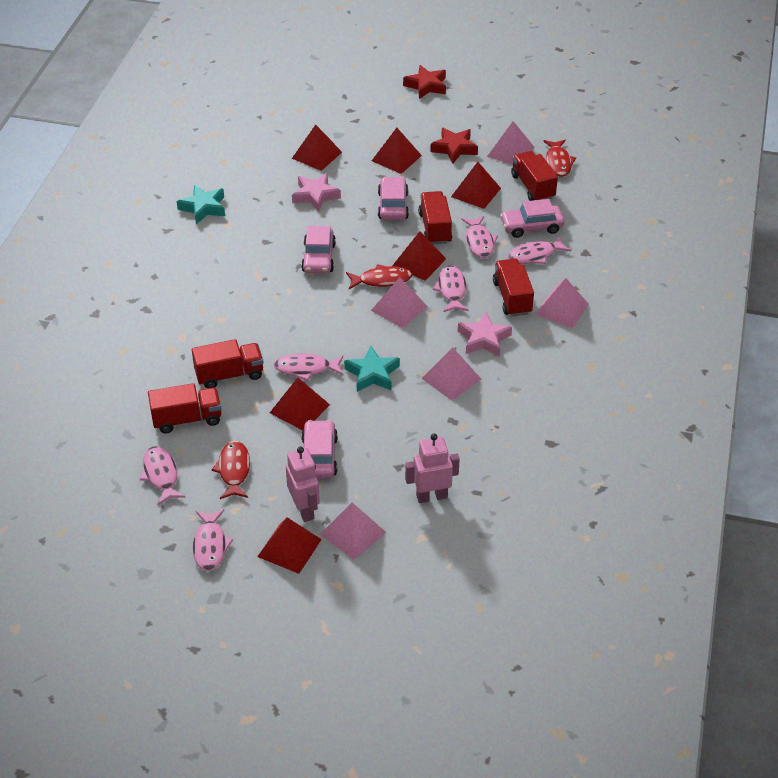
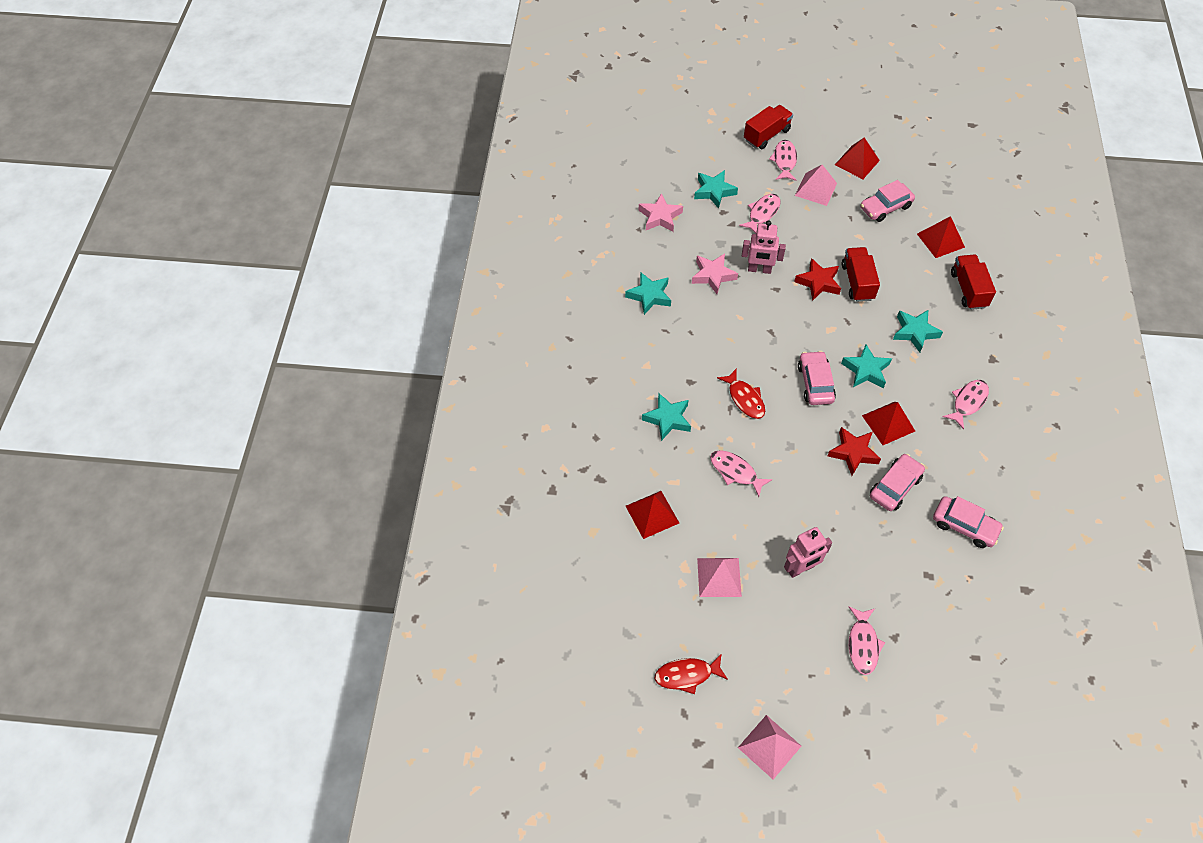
pink fish: [140,446,186,505] [193,509,233,571] [274,353,343,381] [433,266,468,312] [461,216,498,258] [508,236,571,264] = 6 -> [710,450,773,497] [739,194,781,233] [769,140,797,181] [849,607,885,675] [943,380,989,430] = 5
pink pyramid: [320,503,386,560] [371,277,428,328] [421,348,481,401] [487,121,534,165] [535,278,589,328] = 5 -> [697,558,742,597] [738,715,801,779] [795,165,837,206] = 3
red fish: [211,441,250,499] [346,264,412,289] [543,140,576,177] = 3 -> [655,655,728,694] [717,369,765,419] = 2
red pyramid: [257,517,322,574] [270,378,330,430] [292,125,342,171] [372,128,422,174] [392,231,446,281] [451,162,501,209] = 6 -> [626,491,679,539] [835,138,880,179] [862,402,915,445] [917,216,965,258] = 4
red truck: [148,383,221,434] [192,339,263,389] [418,191,452,245] [493,259,534,316] [511,151,558,201] = 5 -> [744,105,793,149] [842,247,880,302] [951,254,996,310] = 3
turquoise star: [177,185,225,224] [344,346,400,392] = 2 -> [625,272,671,315] [642,393,691,441] [694,170,738,209] [841,344,892,388] [893,310,943,353] = 5

